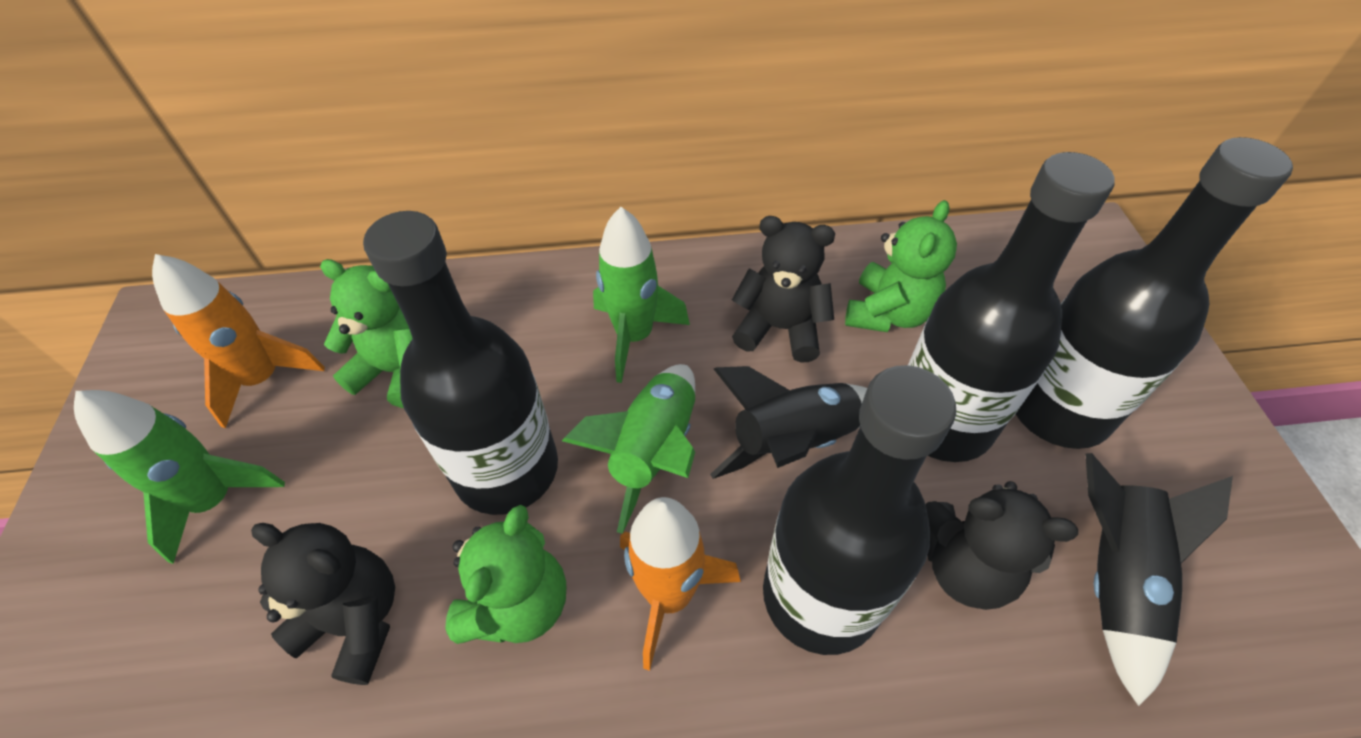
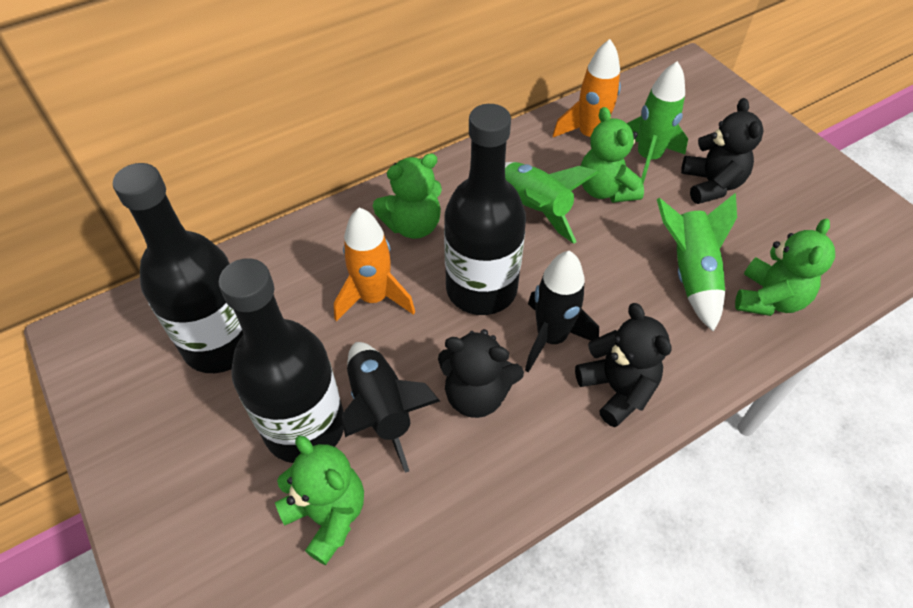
black bottle: [363,211,558,515] [763,365,956,655] [908,152,1115,462] [1016,137,1293,449] = 4 -> [113,163,244,373] [218,258,344,463] [444,104,526,315] = 3
green teddy bear: [320,259,413,408] [445,505,566,644] [845,200,957,332] = 3 -> [275,435,364,565] [373,153,442,239] [581,107,644,203] [735,218,835,316] = 4

